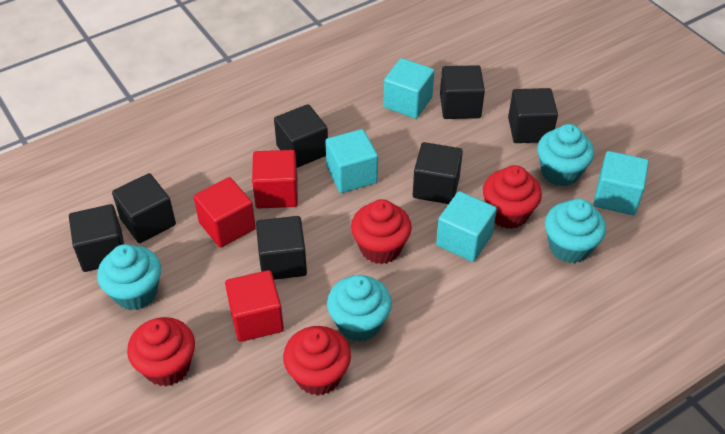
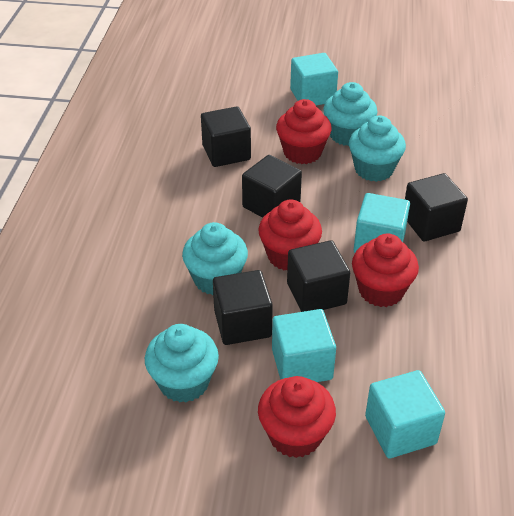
black cube: [69,204,124,272] [112,173,176,243] [256,216,307,280] [274,104,328,168] [413,142,463,204] [440,65,485,119] [508,88,558,143] = 7 -> [201,106,251,167] [213,270,273,345] [242,155,302,218] [287,240,350,312] [405,173,468,242] = 5
red cube: [194,177,256,248] [225,270,284,342] [252,150,298,209] = 3 -> none = 0

